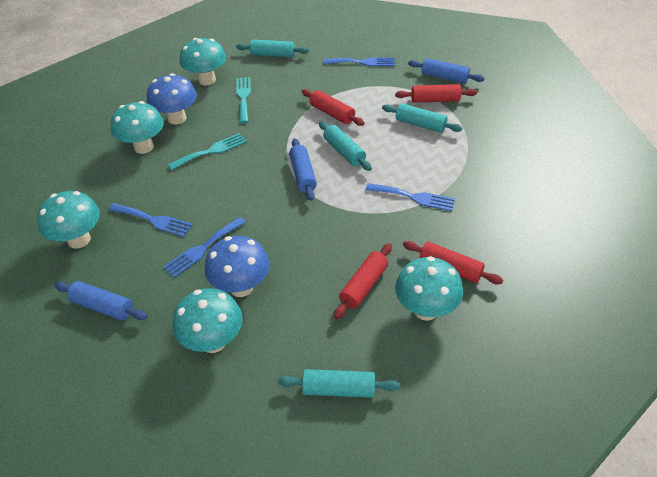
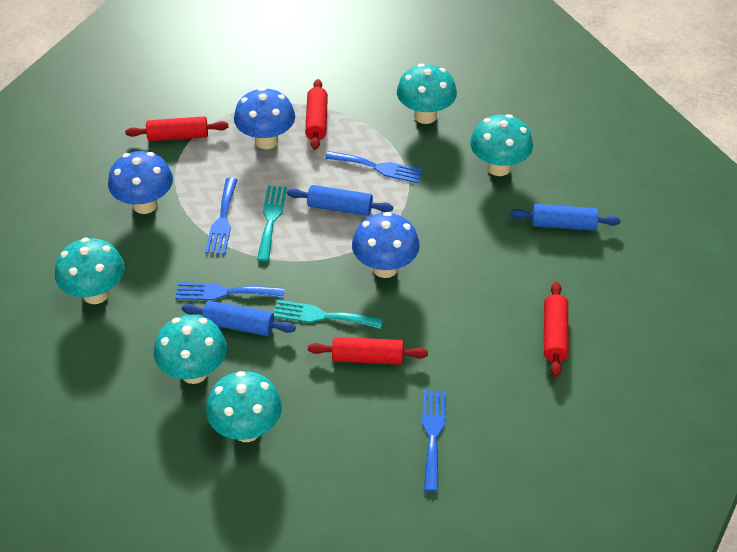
blue mushroom: [147,73,197,125] [205,236,270,297] = 2 -> [108,151,173,214] [234,88,295,149] [352,212,420,278] = 3
turquoise rolling pin: [236,40,309,58] [278,369,400,398] [319,121,372,171] [382,103,462,133] = 4 -> none = 0

